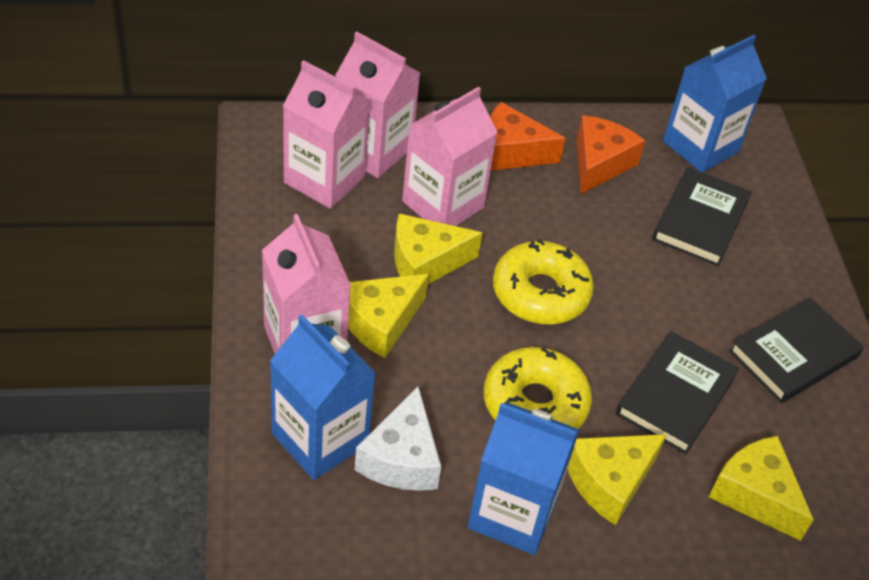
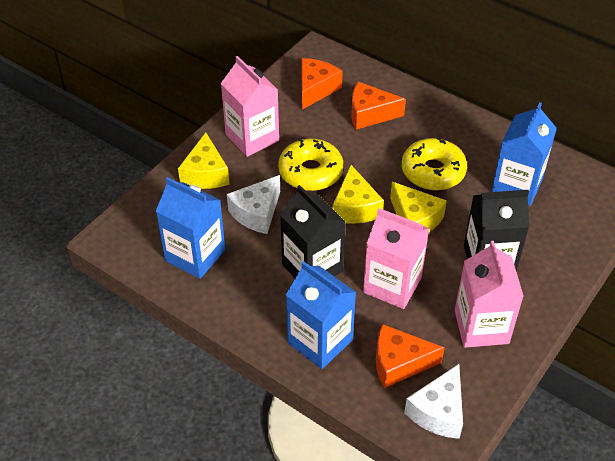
black book: [616,331,739,454] [652,167,752,266] [729,298,864,403] = 3 -> none = 0
black carton: none = 0 -> [280,185,345,278] [464,190,530,272] = 2
orange cheese: [490,102,566,171] [577,115,645,194] = 2 -> [301,58,343,110] [351,82,406,130] [376,324,445,388] = 3
pink carton: [262,214,351,354] [283,60,371,209] [335,32,420,178] [402,87,498,226] = 4 -> [221,56,279,157] [363,208,429,309] [455,241,524,348] = 3
white cheese: [355,387,441,491] = 1 -> [227,175,280,234] [404,364,463,439] = 2
yellow cheese: [348,274,429,358] [394,213,482,284] [567,434,667,525] [709,436,814,541] = 4 -> [178,132,230,189] [333,165,384,224] [390,182,447,232] = 3

